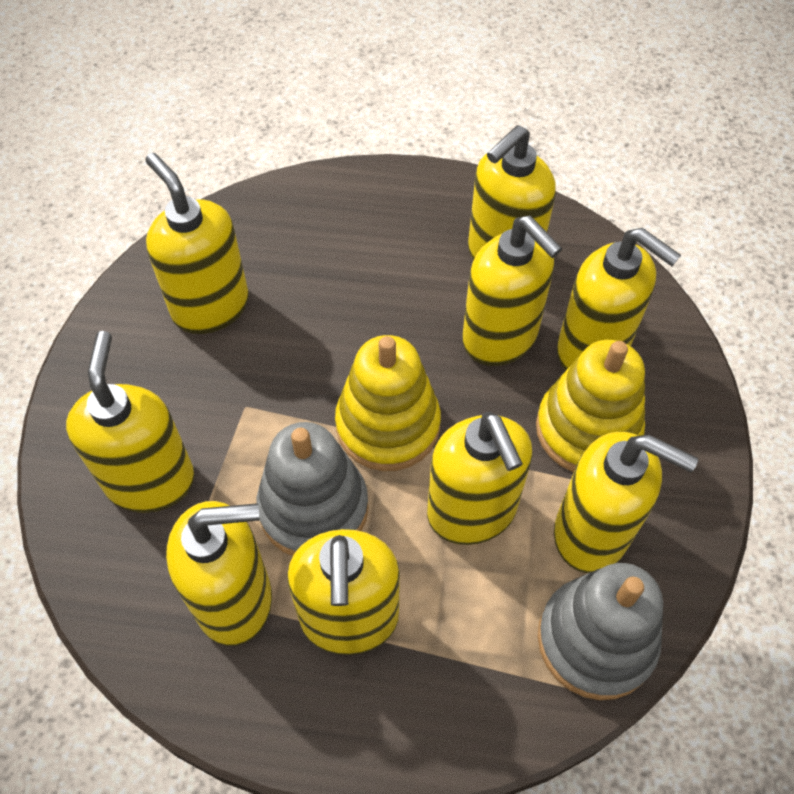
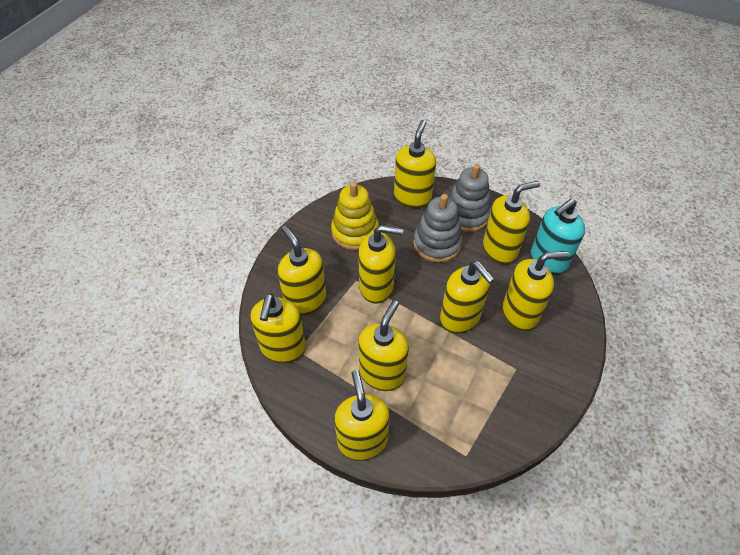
turquoise soap dispenser: none = 0 -> [530,198,585,275] = 1
yellow stacking toy: [335,335,441,471] [536,340,645,472] = 2 -> [331,182,379,250] = 1

